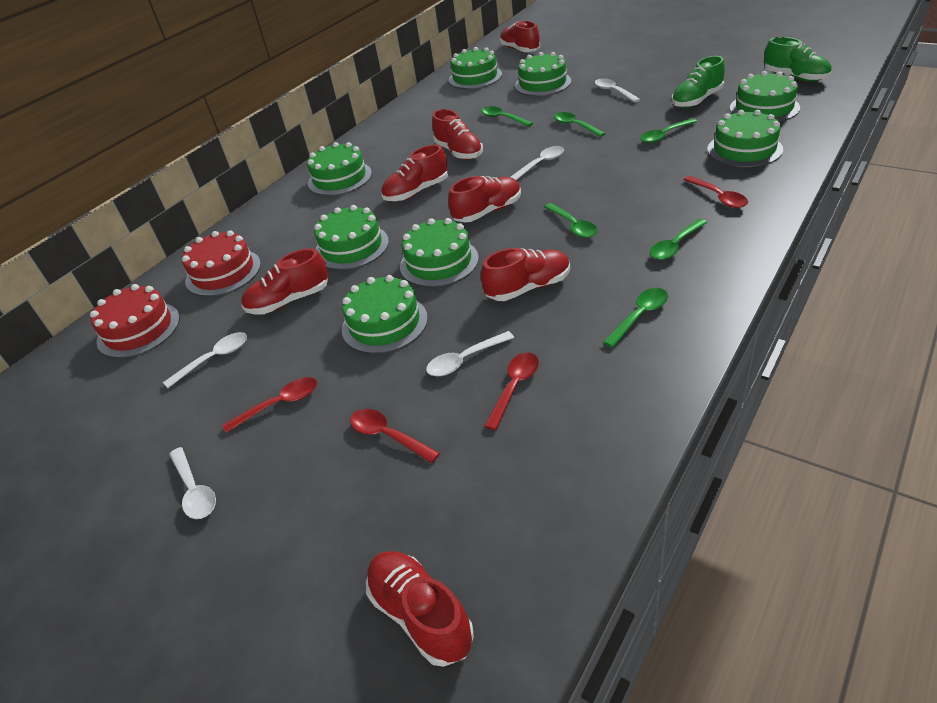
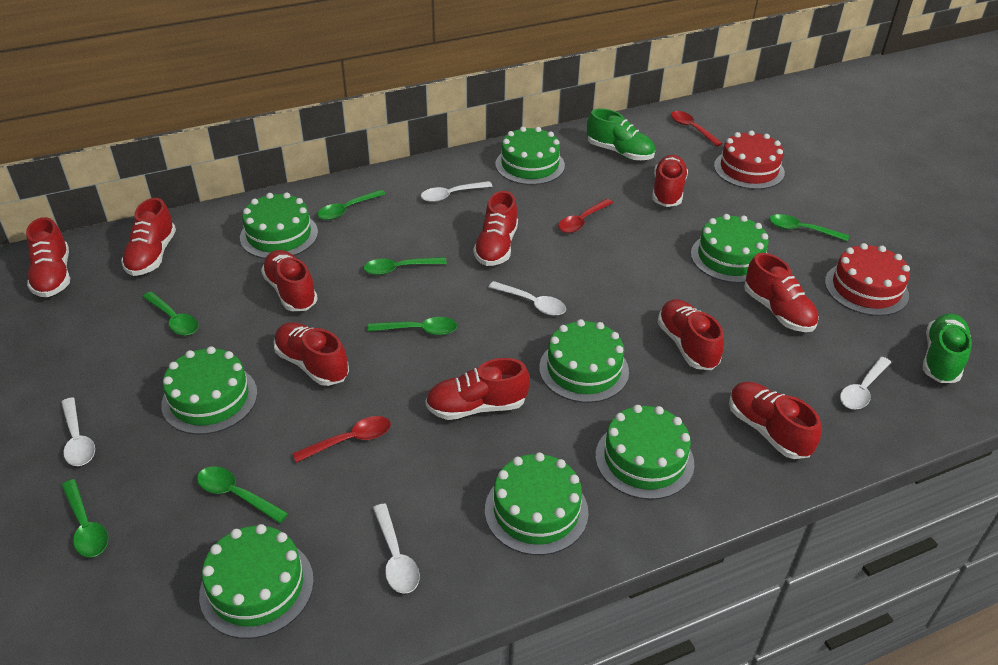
green spoon: [481,106,533,127] [544,203,598,238] [554,112,606,137] [603,288,668,348] [640,118,697,143] [650,219,707,260] = 6 -> [61,479,108,557] [142,292,199,336] [197,466,288,523] [317,189,386,220] [363,257,447,275] [367,317,457,335] [769,214,849,242] = 7
red shoe: [241,248,328,315] [366,551,474,667] [381,144,448,201] [432,109,483,160] [448,176,521,222] [481,248,570,301] [500,21,540,52] = 7 -> [26,217,70,297] [121,198,176,276] [261,250,318,311] [274,322,349,386] [426,358,530,420] [473,191,518,266] [652,155,688,207] [657,299,724,370] [729,382,821,459] [744,253,819,332] = 10
red spoon: [222,377,317,433] [350,409,440,463] [484,352,539,430] [683,176,748,208] = 4 -> [292,416,391,463] [558,199,613,233] [671,111,723,146] = 3

